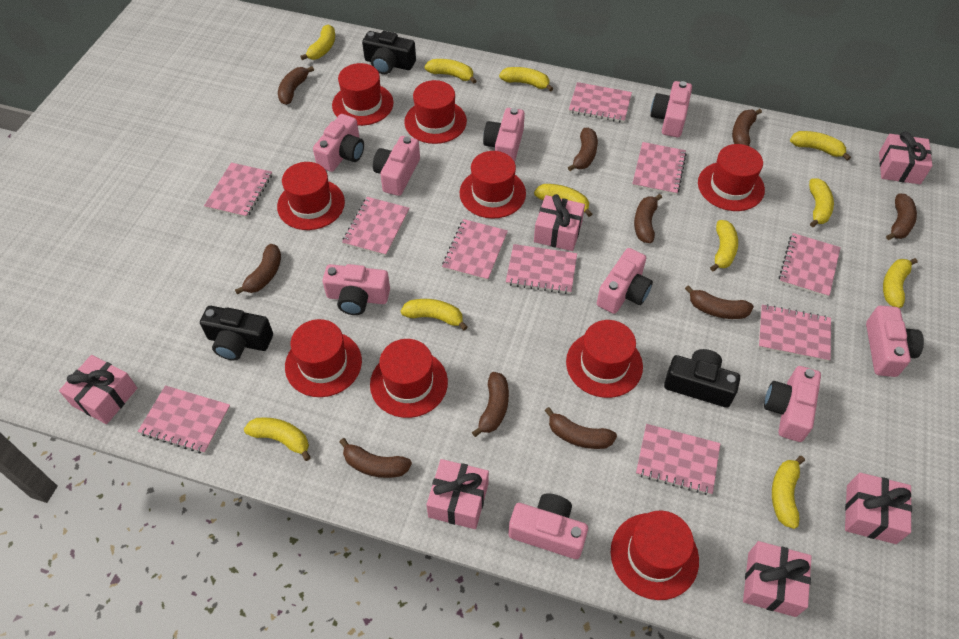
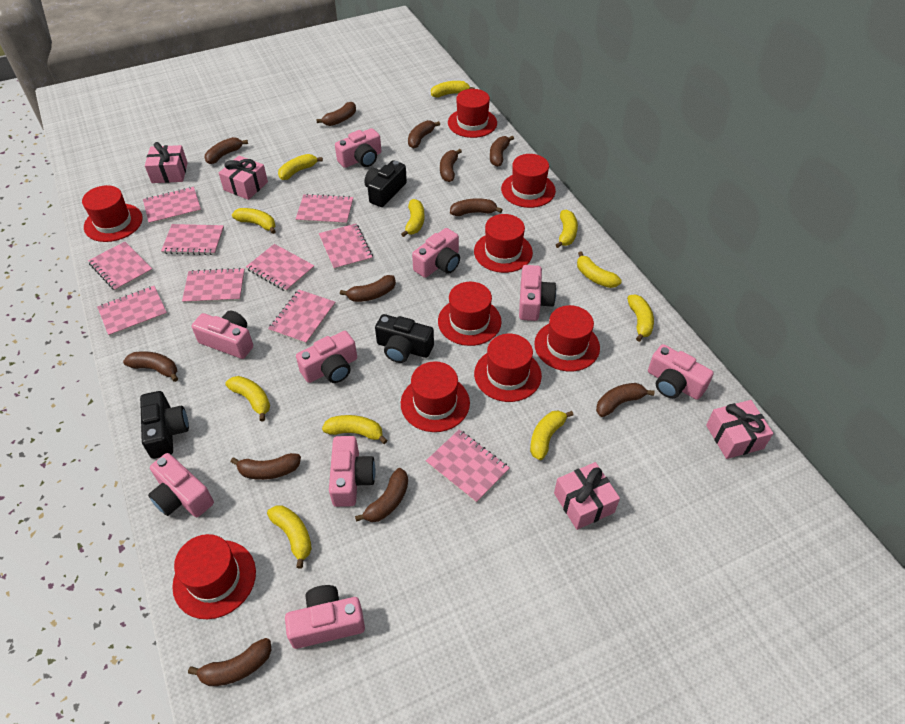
brown banana: [235,244,281,295] [278,66,314,105] [340,438,412,478] [472,372,509,437] [545,407,617,449] [568,128,598,171] [634,194,662,243] [685,285,754,319] [732,109,762,146] [886,193,917,240] = 10 -> [123,351,178,382] [188,638,271,686] [205,137,248,164] [231,453,301,480] [316,102,356,126] [340,275,396,302] [355,468,408,522] [408,120,440,149] [440,149,462,182] [450,198,503,216] [490,136,514,167] [596,383,655,417] = 12
pink gift: [59,355,137,424] [426,459,489,529] [534,194,585,251] [743,541,812,617] [845,473,912,544] [879,131,932,184] = 6 -> [145,142,188,183] [219,156,268,200] [554,462,620,530] [706,400,773,459] = 4

